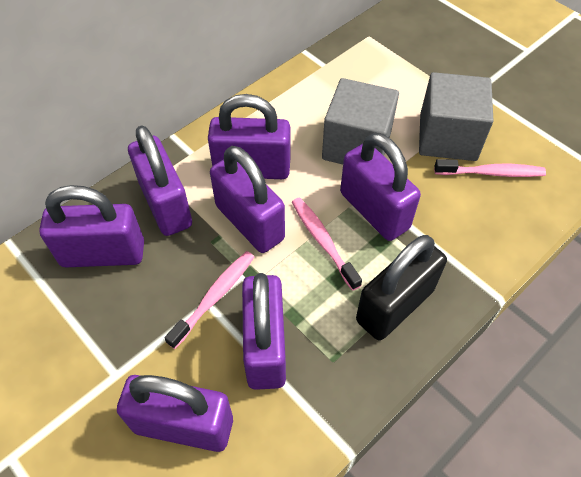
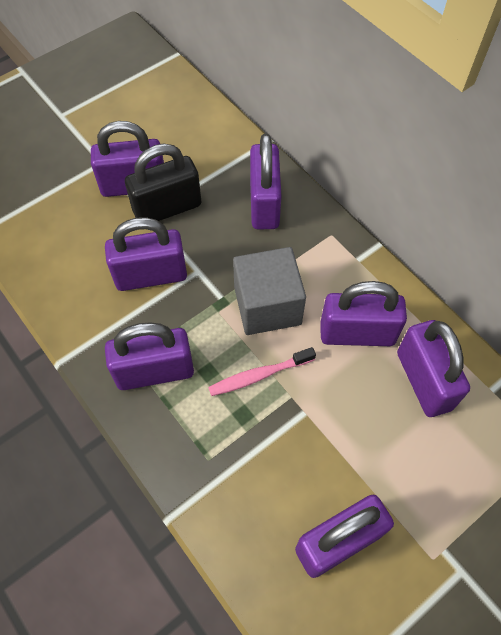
grey cube: [322,78,399,164] [419,72,494,161] = 2 -> [233,247,306,335] = 1
pink toothbrush: [165,251,254,349] [292,197,362,291] [434,159,546,177] = 3 -> [208,347,316,396] = 1

